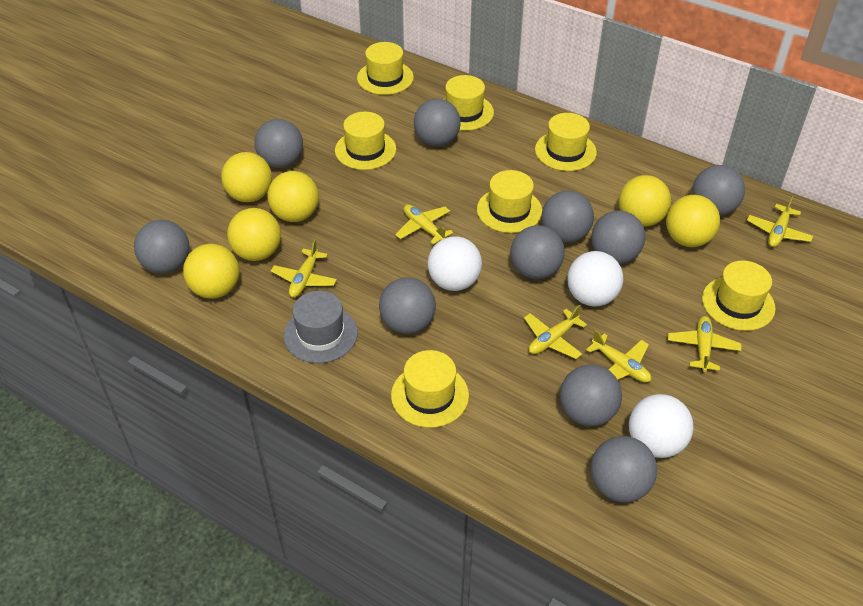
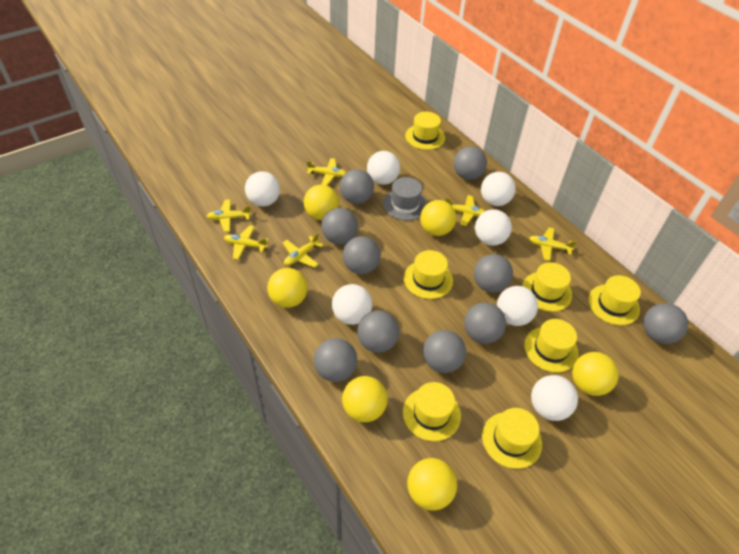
white ball: [428,236,482,291] [567,251,623,306] [629,394,694,458] = 3 -> [245,171,280,207] [332,284,372,325] [367,151,400,185] [475,209,512,246] [481,172,516,206] [497,286,538,326] [531,375,578,421] = 7

